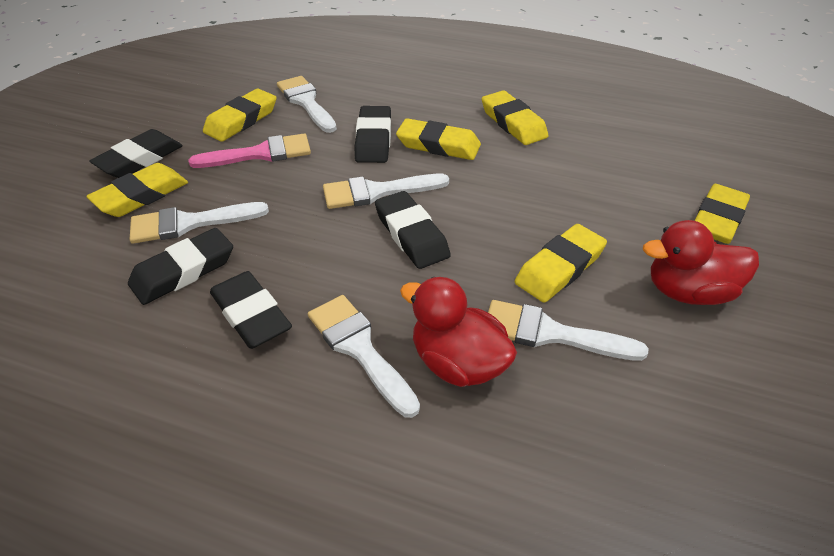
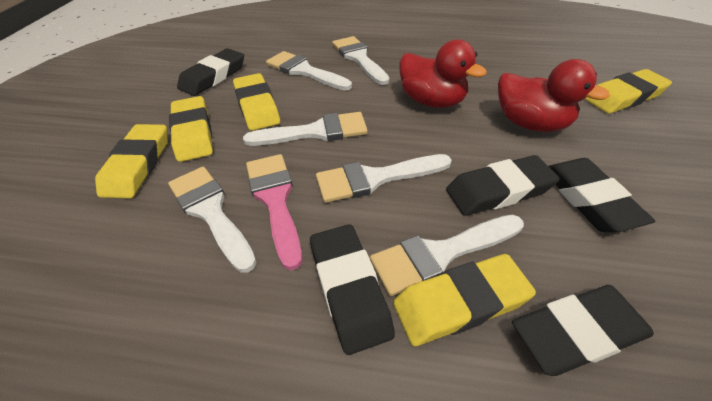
white brush: [130,202,269,244] [277,76,337,133] [308,295,420,418] [323,174,449,209] [488,300,648,361] = 5 -> [168,167,257,273] [243,112,368,146] [266,51,352,90] [316,154,452,203] [332,36,389,85] [370,215,524,296] = 6
yellow eraser: [86,163,188,217] [203,89,277,142] [396,118,481,160] [482,90,548,145] [515,224,607,303] [695,184,750,244] = 6 -> [95,124,168,198] [169,96,213,162] [233,73,280,131] [393,254,536,346] [585,69,672,114] = 5

